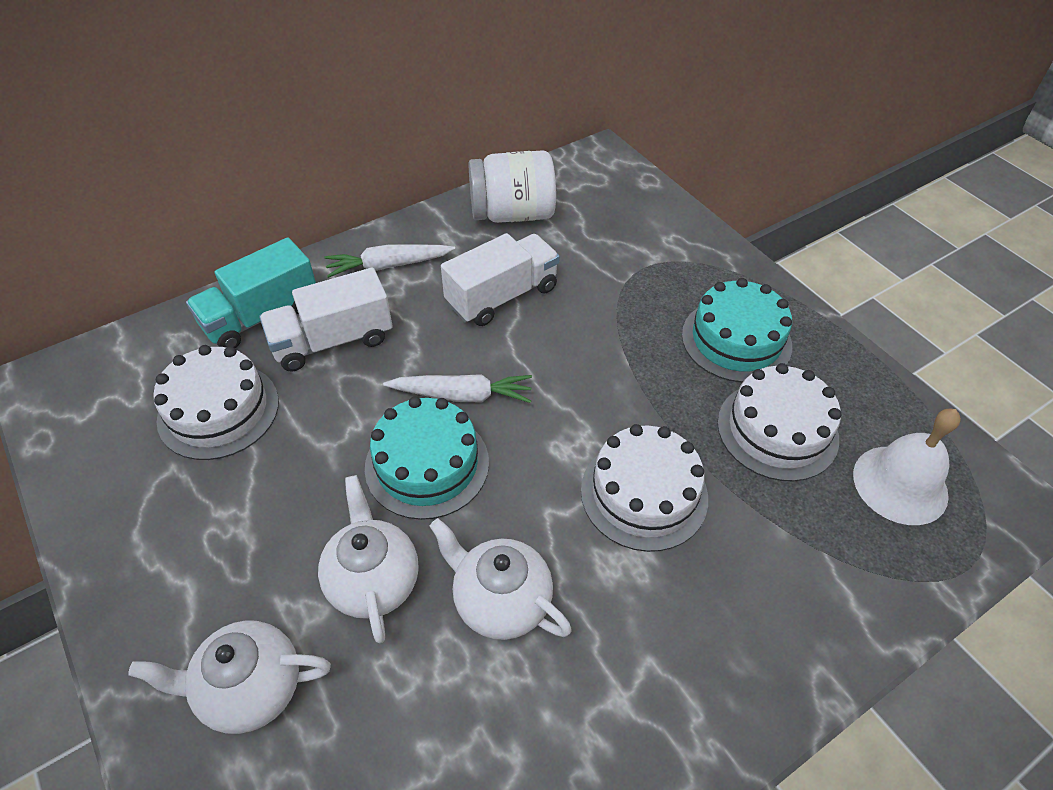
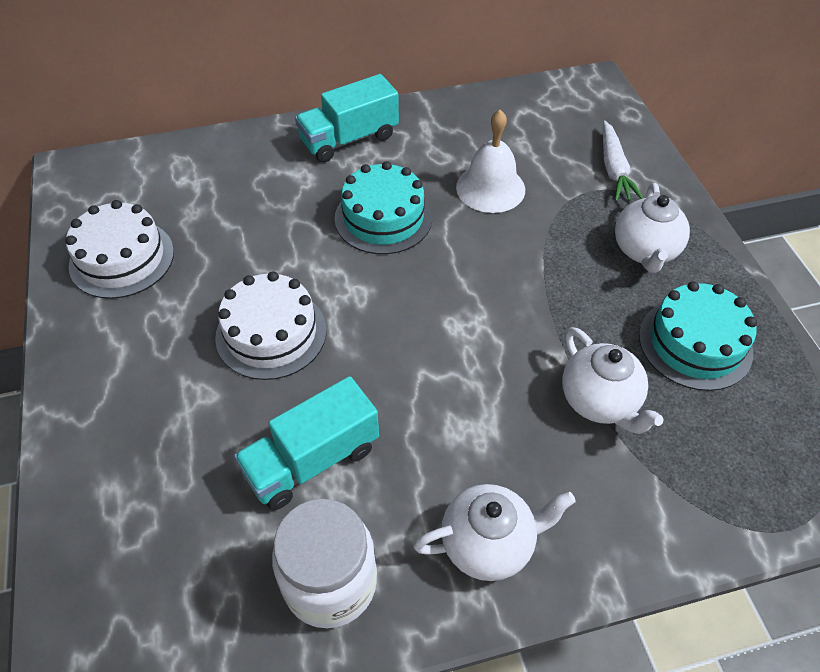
turquoise truck: [186,237,316,348] = 1 -> [234,376,379,510] [295,74,399,162] = 2
white cake: [153,345,279,460] [581,424,708,552] [717,363,842,481] = 3 -> [65,200,174,299] [215,271,326,380] = 2
white carrot: [325,244,455,278] [383,374,532,403] = 2 -> [603,120,643,202] = 1
white truck: [259,268,393,372] [441,233,560,326] = 2 -> none = 0

